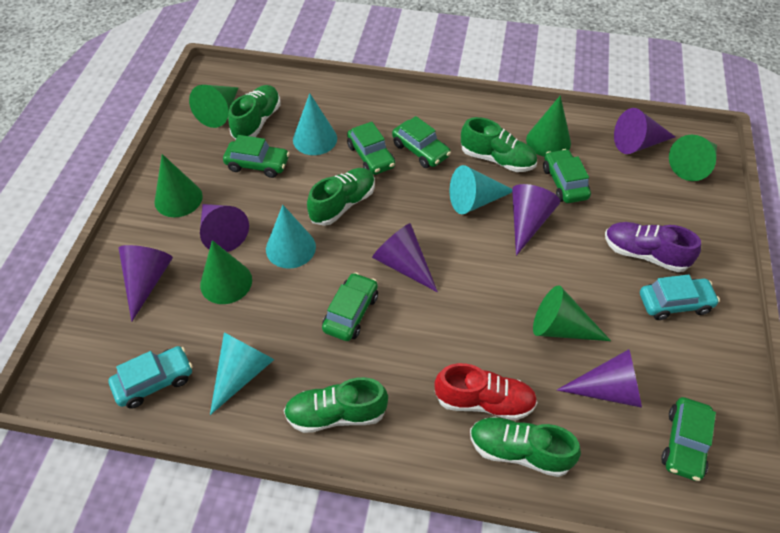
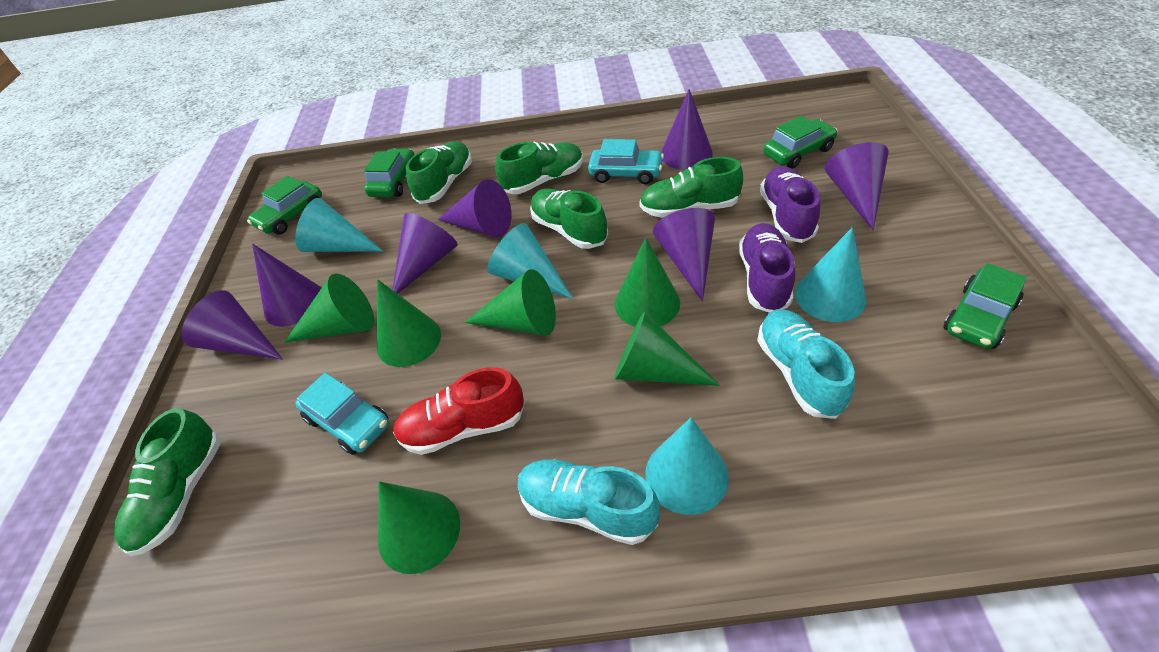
green car: [223,135,290,178] [322,272,378,341] [347,122,395,175] [392,116,451,168] [543,149,591,203] [661,397,716,481] = 6 -> [247,176,322,234] [364,148,415,197] [763,116,838,169] [943,263,1027,349] = 4
purple cone: [119,245,173,322] [200,204,249,252] [372,223,438,292] [512,184,560,256] [557,349,642,408] [614,108,675,154] = 6 -> [182,290,283,360] [252,244,321,327] [392,213,458,294] [438,179,511,238] [653,208,715,302] [661,89,713,170] [825,142,889,230] = 7
purple shoe: [605,222,701,272] = 1 -> [739,223,795,313] [760,166,820,243] = 2
turquoise shoe: none = 0 -> [517,459,660,545] [757,310,855,419] = 2

